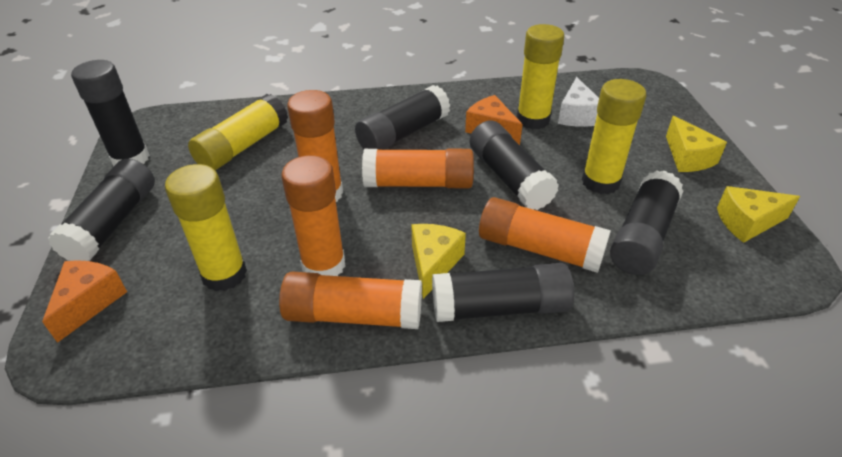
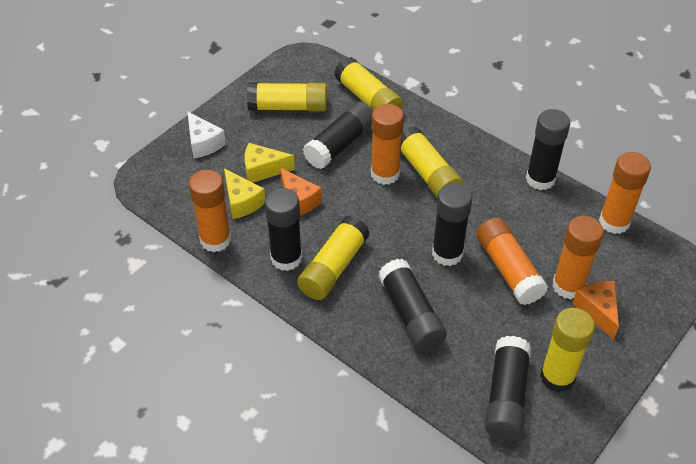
yellow cheese: [411,224,466,299] [666,116,727,172] [717,186,800,243] = 3 -> [224,169,265,219] [244,143,295,183] = 2
yellow glue stick: [165,164,247,291] [188,94,288,171] [517,24,564,130] [582,79,646,194] = 4 -> [247,83,327,111] [297,215,370,300] [335,57,403,111] [401,126,463,197] [540,308,595,392] = 5

